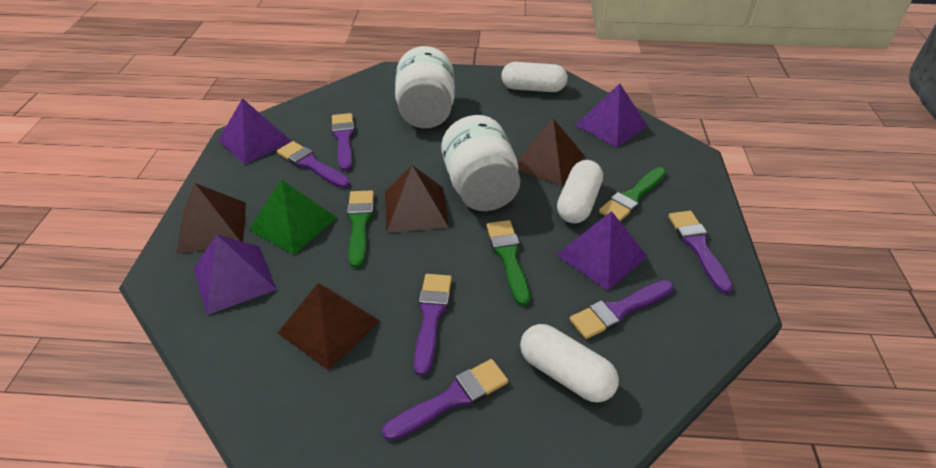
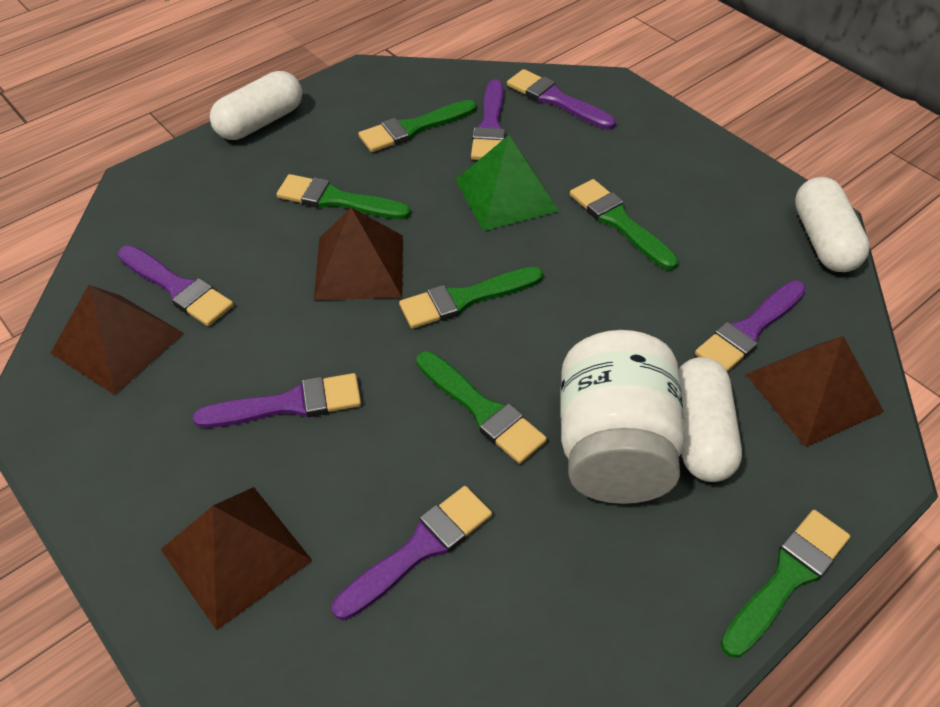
green brush: [347,190,374,268] [487,220,530,306] [599,167,666,221] = 3 -> [276,174,411,219] [358,100,477,152] [399,267,543,329] [416,351,547,464] [570,179,678,270] [721,510,850,658] = 6
purple pyramid: [194,234,277,315] [218,98,292,164] [556,211,647,290] [575,83,648,148] = 4 -> none = 0
white jar: [395,46,455,128] [441,115,520,211] = 2 -> [560,330,685,504] = 1

